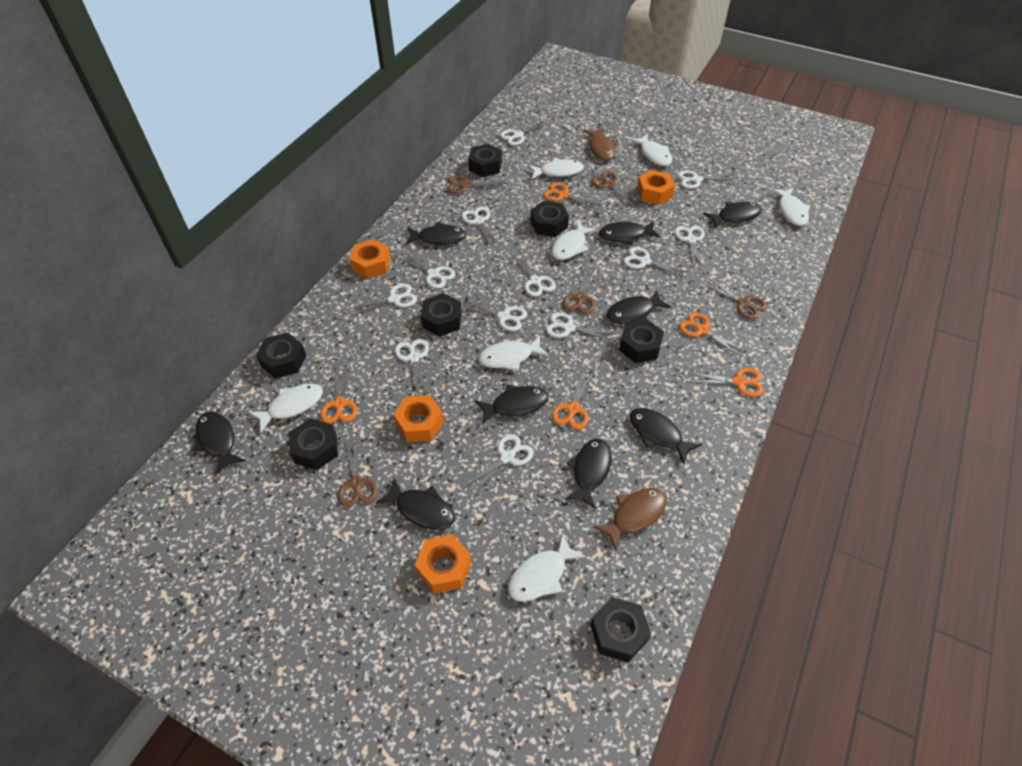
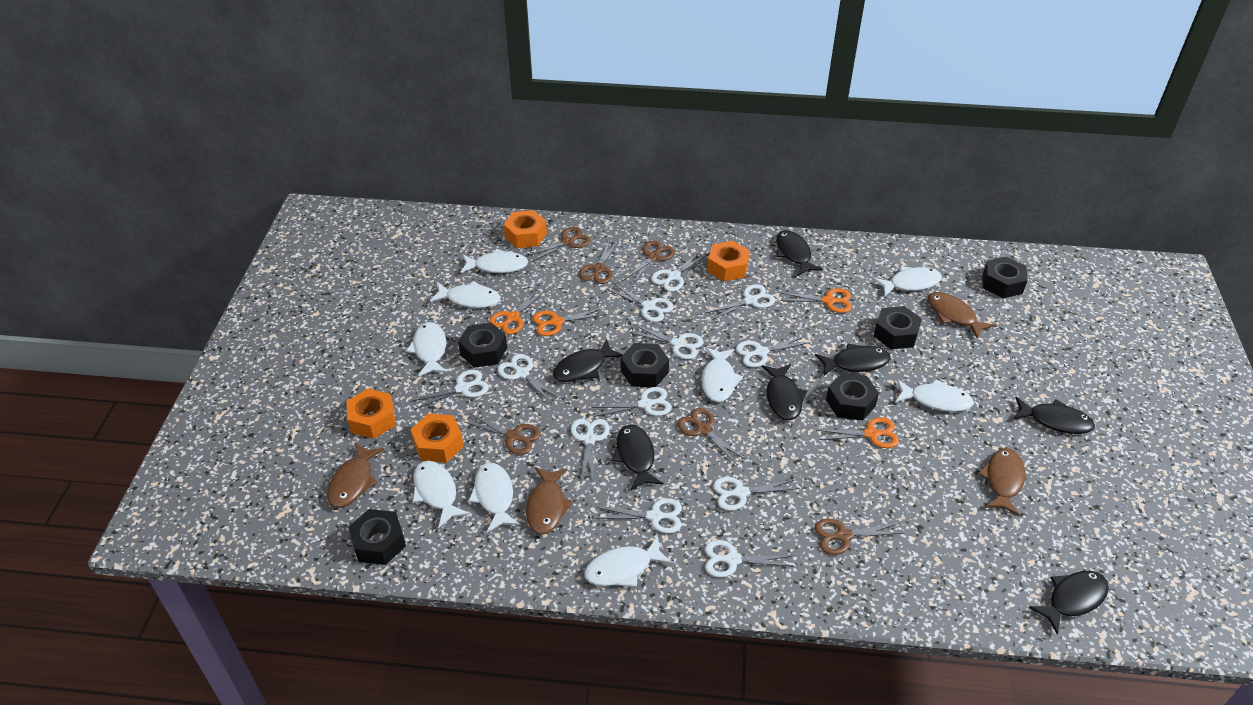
black fish: [193,412,246,475] [376,478,455,530] [405,222,466,245] [475,385,549,424] [565,439,612,509] [599,221,660,246] [606,290,671,323] [630,408,702,464] [704,202,762,228] = 9 -> [553,339,623,382] [612,425,663,490] [762,364,807,421] [776,230,823,276] [815,343,891,376] [1013,397,1095,434] [1029,571,1109,635] = 7
black nut: [256,333,306,378] [289,418,338,470] [421,293,462,337] [468,144,502,177] [530,201,569,237] [590,597,651,663] [619,319,664,363] = 7 -> [348,509,406,565] [458,322,507,368] [621,343,669,387] [826,373,879,421] [874,306,922,349] [983,256,1028,298] = 6
brown fish: [584,128,618,160] [593,488,667,550] = 2 -> [327,443,385,508] [526,467,573,535] [928,292,995,338] [978,448,1025,516] = 4
brown scissors: [337,436,377,507] [447,175,505,194] [562,268,595,314] [591,171,638,206] [703,277,767,319] = 5 -> [463,413,541,455] [526,227,591,262] [579,240,619,284] [624,240,675,285] [677,408,746,465] [815,519,902,555] = 6
orange scissors: [320,364,357,423] [543,183,600,210] [552,372,592,430] [679,312,746,356] [688,368,763,397] = 5 -> [489,287,546,334] [533,308,606,336] [780,288,852,313] [816,417,899,448] = 4
white fish: [249,383,323,433] [479,336,549,371] [508,534,586,602] [528,158,584,179] [551,220,597,260] [630,134,672,166] [771,188,810,226] = 7 -> [406,322,448,377] [413,461,470,528] [429,281,500,308] [460,249,528,273] [469,463,520,532] [584,536,673,587] [701,347,743,402] [873,266,942,296] [895,379,974,412] = 9

